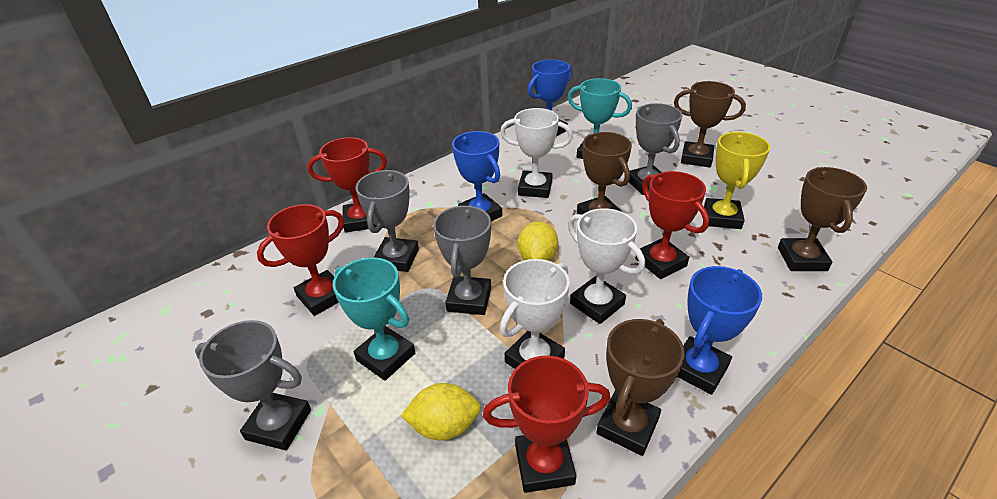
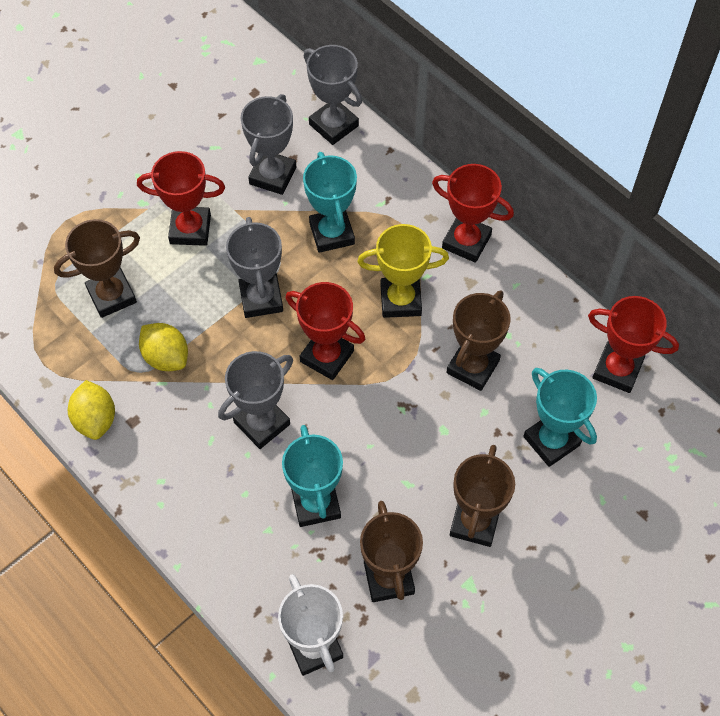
blue trophy: [452,131,502,221] [528,59,572,136] [677,266,762,395] = 3 -> none = 0
turquoise trophy: [333,257,415,381] [567,78,632,159] = 2 -> [282,425,343,527] [303,152,357,253] [523,368,597,467] = 3
white trophy: [500,108,573,198] [500,259,569,369] [568,208,645,324] = 3 -> [278,574,343,676] = 1

